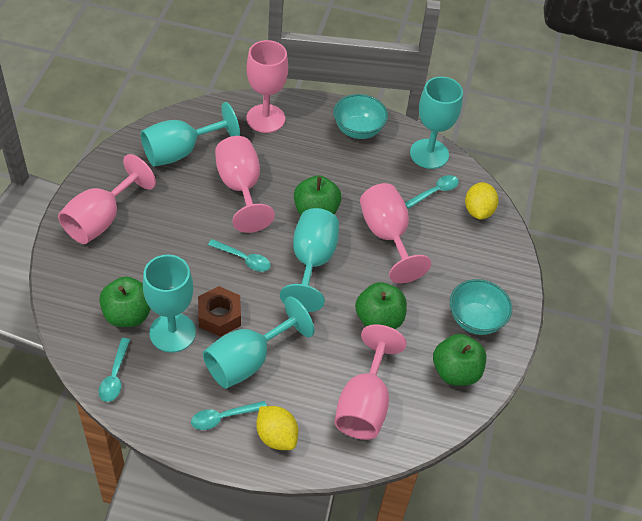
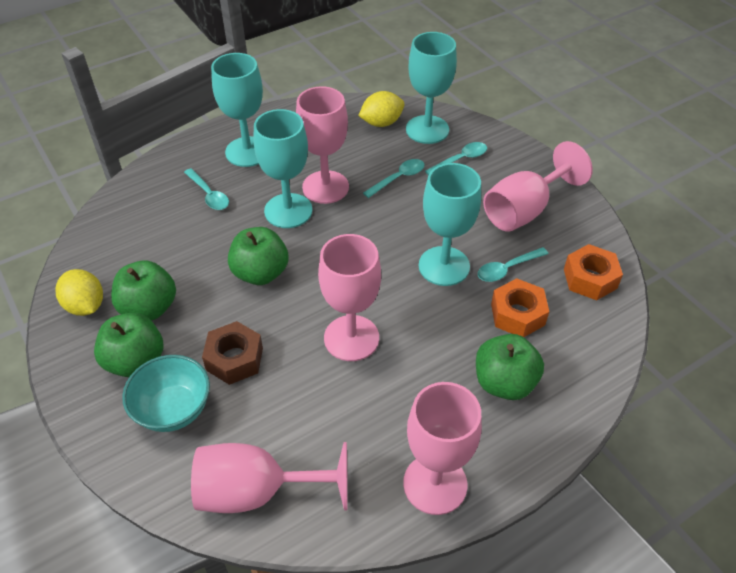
orange nut: none = 0 -> [491,278,549,337] [564,244,623,300] = 2
turquoise bowl: [333,94,388,139] [450,279,512,335] = 2 -> [122,355,210,432] = 1
turquoise goblet: [140,102,240,167] [143,255,196,353] [203,296,315,389] [280,208,339,312] [410,77,463,169] = 5 -> [211,53,263,167] [253,109,313,228] [406,32,457,144] [419,163,481,286] = 4

